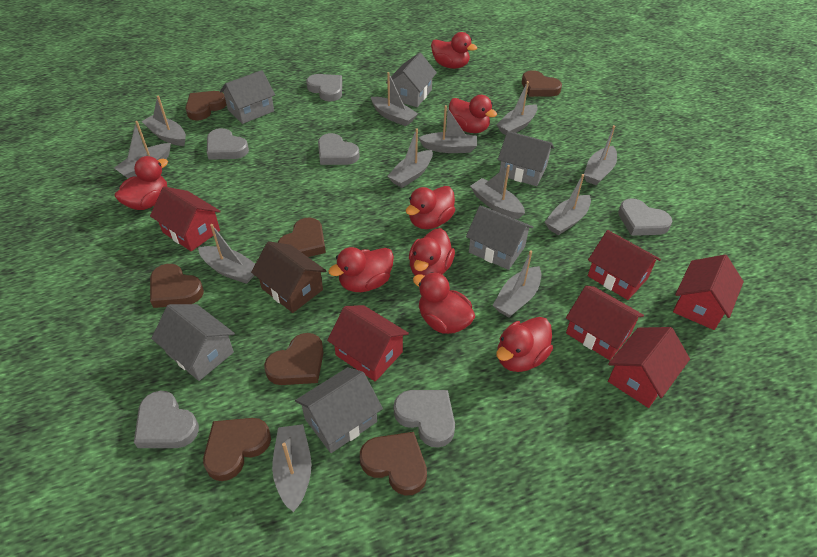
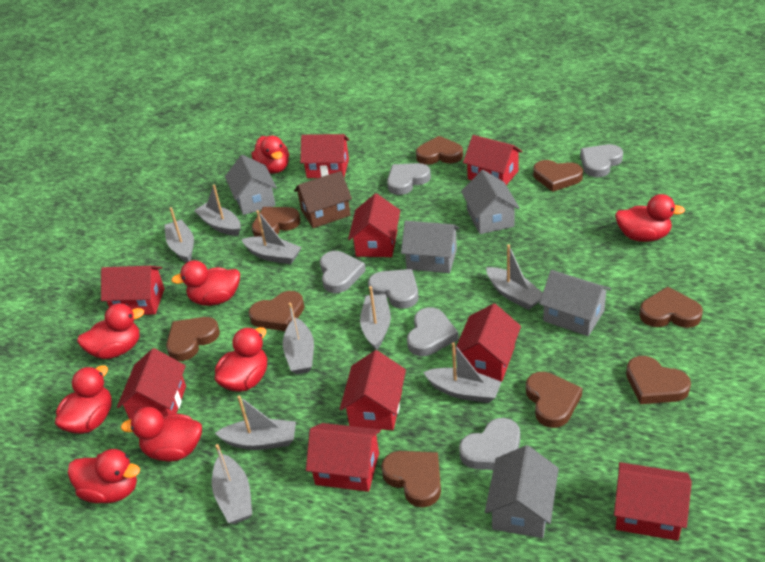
brown heart: [150,264,204,308] [185,91,227,120] [203,418,271,481] [264,333,324,385] [278,218,326,257] [360,432,427,496] [522,70,562,97] = 7 -> [166,317,220,361] [248,291,304,331] [252,207,301,237] [381,451,441,507] [416,136,463,165] [526,372,583,428] [533,160,583,192] [626,356,691,404] [639,286,703,328] = 9
grey boat: [114,121,171,178] [142,95,186,146] [198,224,255,284] [272,424,312,512] [371,72,418,126] [387,128,433,188] [419,105,477,153] [470,165,525,219] [493,251,541,317] [496,81,538,135] [545,174,591,235] [584,125,617,185] = 12 -> [165,207,194,262] [194,185,241,236] [212,444,252,524] [215,396,296,450] [241,210,302,265] [283,303,314,374] [360,286,391,350] [423,342,501,403] [486,244,543,310] = 9
grey house: [151,304,235,381] [220,70,275,124] [295,367,383,453] [386,53,437,107] [466,205,533,270] [498,131,554,186] = 6 -> [225,155,277,215] [401,221,459,273] [461,170,520,234] [485,445,559,538] [539,270,611,336] = 5
red house: [150,186,221,251] [327,305,409,382] [566,285,644,360] [588,230,661,300] [608,327,690,408] [673,255,744,330] = 6 -> [101,266,164,315] [117,348,186,420] [300,134,349,178] [306,423,381,492] [340,350,406,430] [348,193,400,257] [455,303,521,382] [463,135,523,185] [614,462,692,541] = 9

